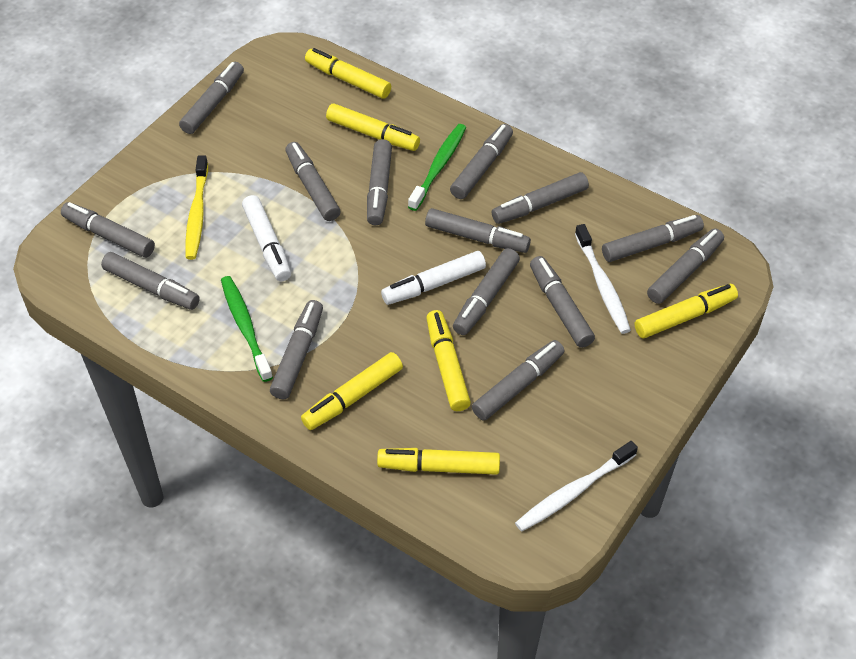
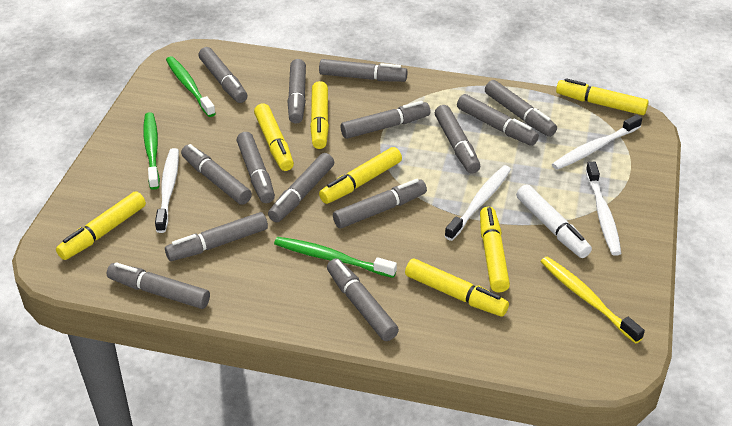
green toothbrush: [221,276,273,382] [408,124,466,211] = 2 -> [143,112,160,190] [166,56,216,117] [274,237,397,278] = 3
white marker: [242,195,291,281] [381,251,486,305] = 2 -> [516,184,592,258] = 1
white toothbrush: [515,441,638,532] [575,224,631,334] = 2 -> [155,148,179,233] [445,165,511,241] [552,115,642,170] [586,162,621,256] = 4
yellow marker: [301,352,403,430] [305,48,391,99] [326,103,420,151] [377,448,500,475] [426,310,471,411] [635,284,738,338] = 6 -> [56,191,146,260] [254,103,294,171] [310,81,329,149] [319,147,402,204] [405,258,509,317] [480,207,510,293] [556,78,649,115] = 7

